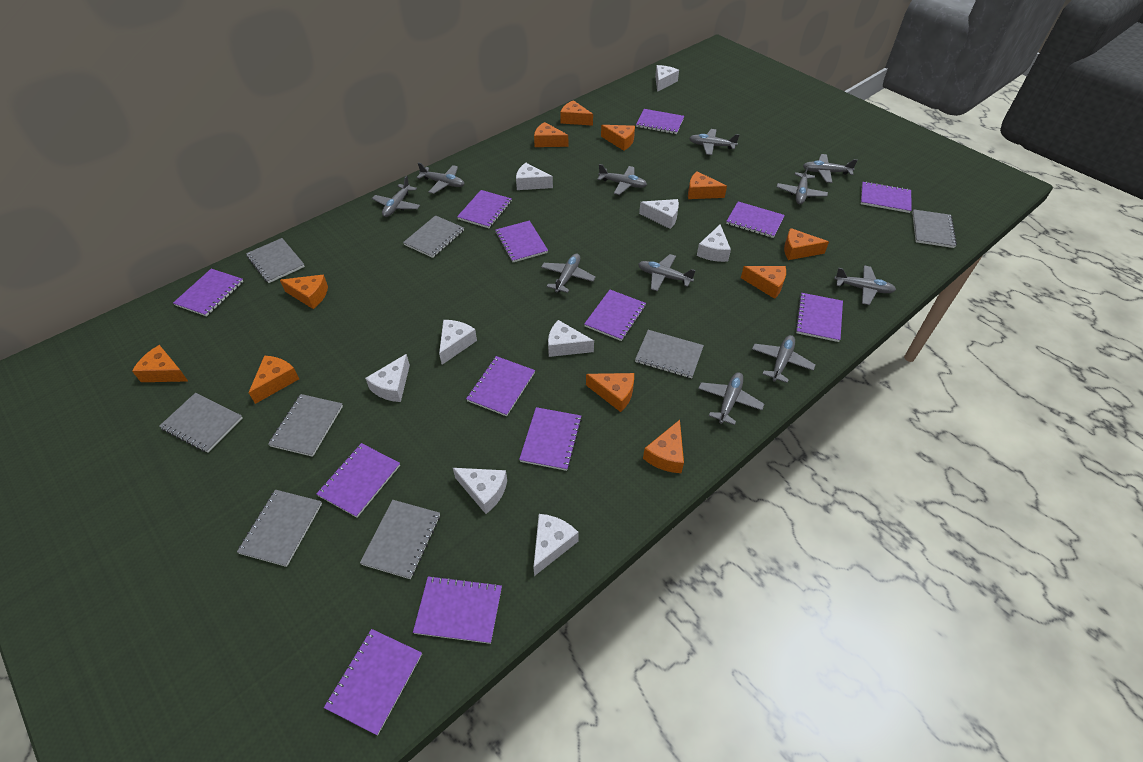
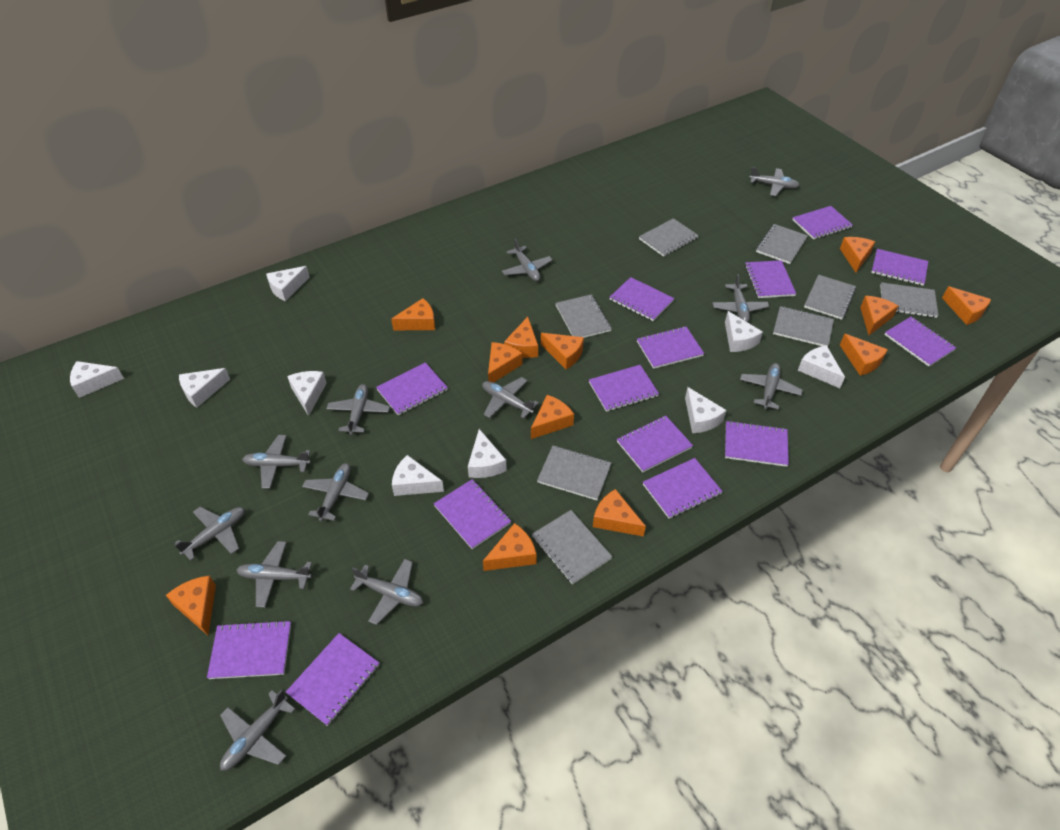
grey plane: [372,176,420,217] [416,162,464,194] [541,253,596,293] [597,164,647,195] [638,254,696,291] [689,129,739,155] [698,372,764,425] [752,335,816,383] [777,164,828,204] [803,154,858,183] [834,265,896,305] = 11 -> [175,507,245,561] [220,690,295,771] [237,541,312,608] [242,435,311,489] [302,463,369,521] [326,384,390,435] [350,559,423,625] [482,377,539,419] [502,238,553,281] [712,274,769,322] [740,363,803,409] [749,167,800,196] = 12
orange cheese: [132,345,188,382] [249,356,299,404] [280,275,328,309] [534,122,568,147] [560,100,593,126] [586,373,634,412] [601,125,635,151] [643,420,684,473] [688,171,727,199] [741,266,786,299] [784,228,829,260] = 11 -> [166,575,216,635] [391,298,435,330] [483,523,536,571] [488,342,523,383] [504,317,538,358] [531,395,574,439] [541,333,584,369] [593,489,646,537] [840,237,875,273] [840,334,888,376] [860,296,898,335] [942,286,991,325] = 12
purple notebook: [173,269,243,317] [316,443,400,517] [324,629,422,735] [413,576,502,644] [457,190,512,228] [466,356,535,416] [495,220,548,262] [519,407,582,471] [584,290,646,341] [636,109,684,134] [726,201,785,238] [795,293,843,342] [861,181,911,213] = 13 -> [207,620,291,679] [286,633,379,726] [376,362,448,416] [434,479,511,549] [589,365,659,412] [610,277,674,321] [617,416,693,472] [637,326,704,369] [643,458,723,519] [725,421,789,467] [745,260,796,298] [792,206,853,240] [871,249,928,286] [884,317,956,367] = 14

